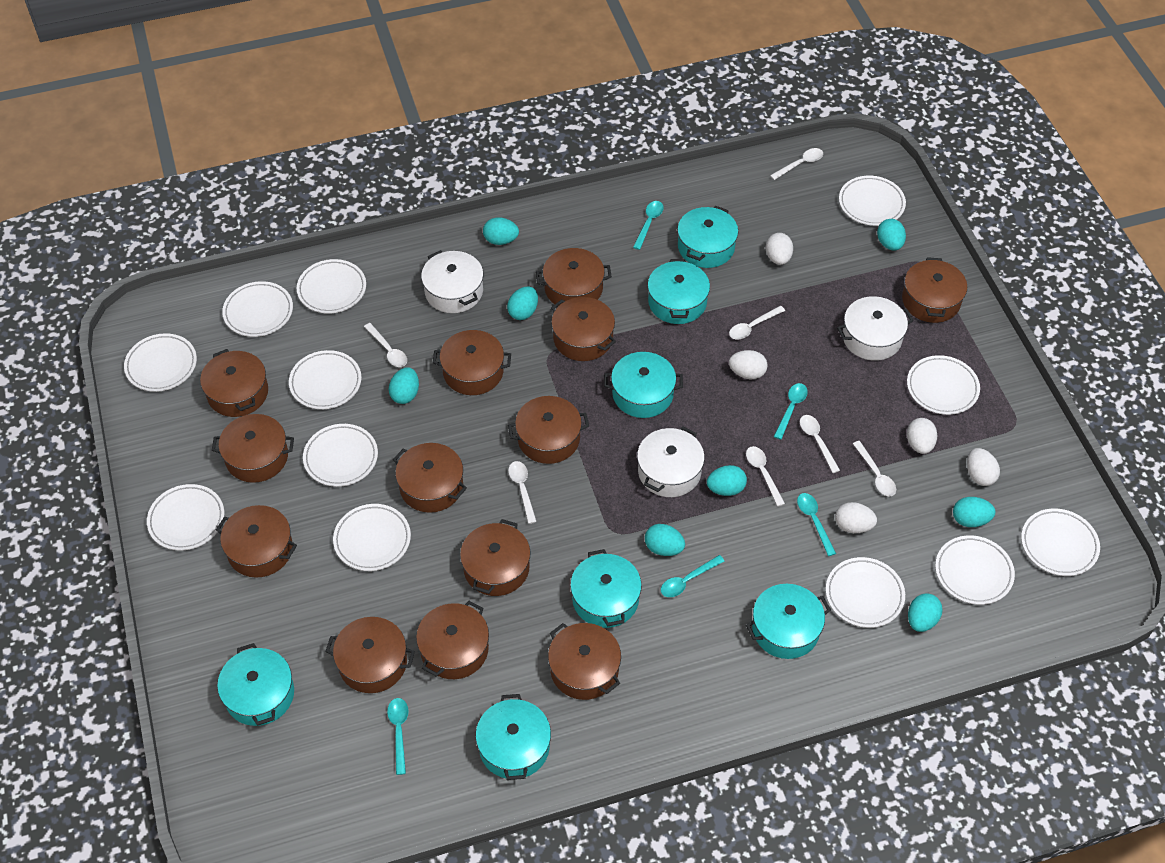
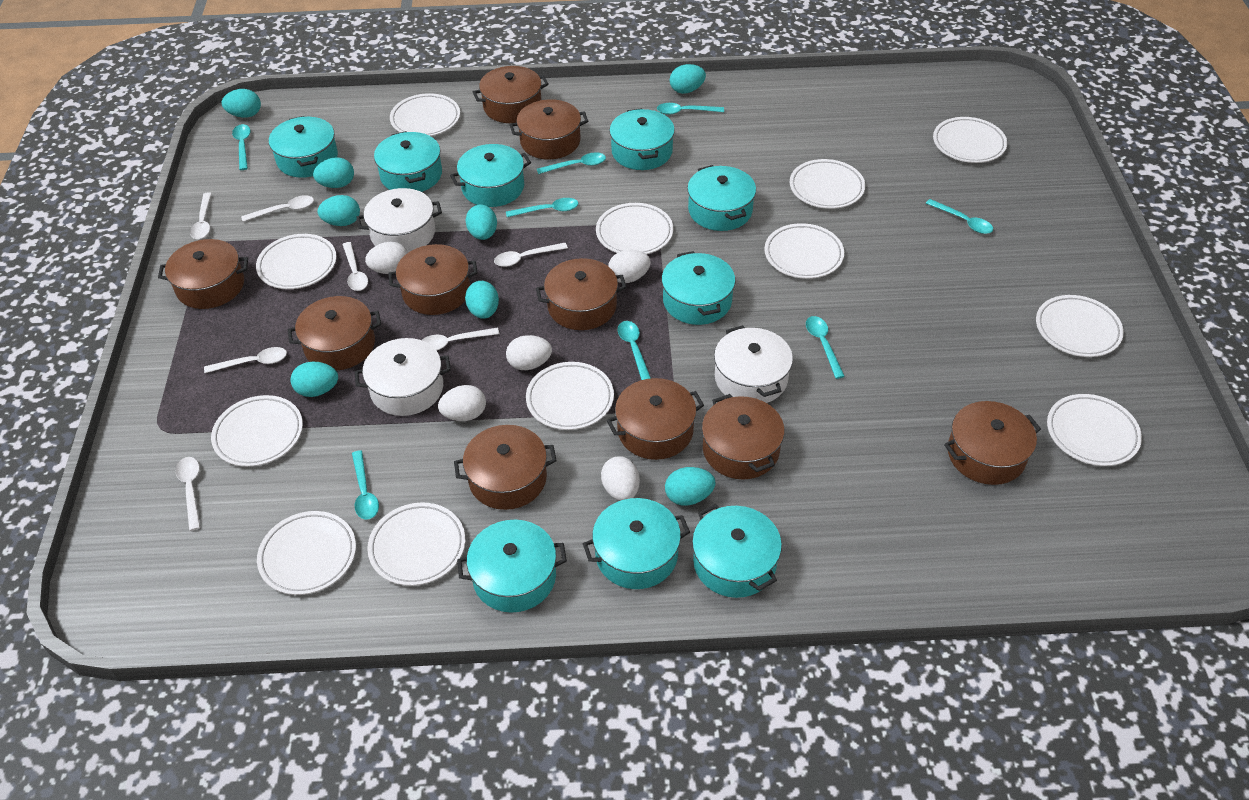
brown pot: [200,349,268,417] [212,414,294,483] [216,505,297,578] [325,617,415,693] [393,443,467,513] [416,601,489,679] [433,330,511,395] [460,519,530,596] [508,396,589,464] [536,248,612,307] [548,623,621,700] [551,297,616,361] [902,257,967,323] = 13 -> [158,239,248,309] [288,296,381,370] [388,244,478,315] [454,425,557,510] [473,66,549,123] [510,99,588,159] [536,258,626,330] [607,378,704,460] [702,394,785,479] [944,401,1041,485] = 10
turquoise pot: [217,643,294,726] [475,694,551,780] [570,549,642,628] [604,352,683,418] [647,259,710,324] [677,206,738,268] [746,584,831,659] = 7 -> [269,116,338,178] [374,131,442,192] [450,144,531,207] [457,520,567,613] [583,498,690,589] [609,108,675,170] [662,251,735,325] [687,165,756,231] [692,504,782,598] = 9
turquoise spoon: [387,698,409,775] [633,201,664,250] [661,555,724,597] [774,383,808,440] [797,493,836,556] = 5 -> [232,124,251,170] [352,450,379,520] [506,198,578,217] [537,152,606,174] [618,321,651,380] [657,103,724,115] [806,316,845,379] [926,199,993,234] = 8

